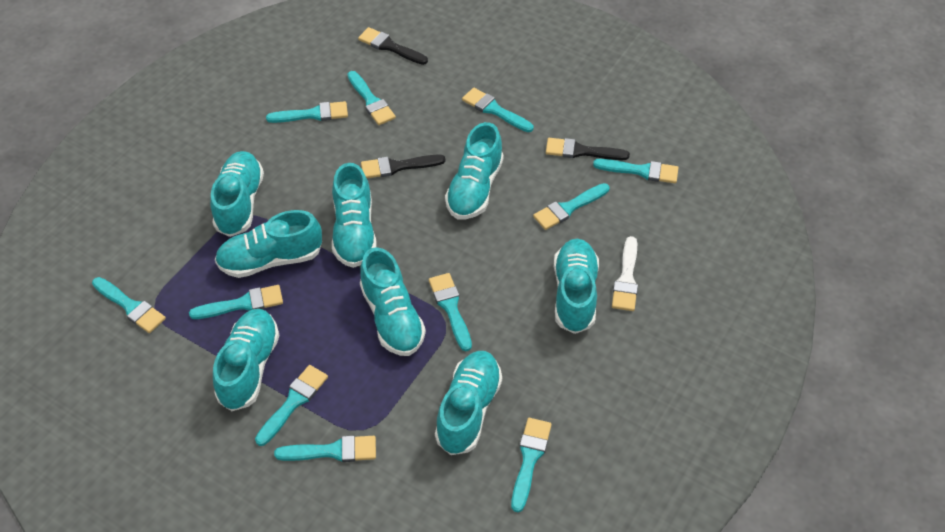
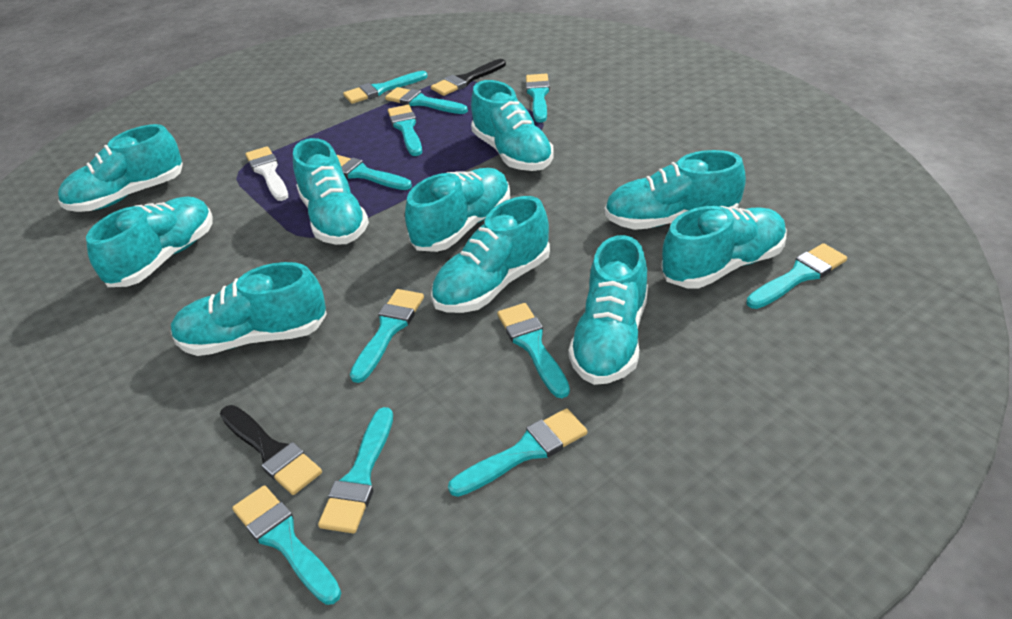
black brush: [358,27,428,65] [361,155,445,178] [546,138,630,160] = 3 -> [220,405,322,495] [431,59,506,96] = 2
turquoise shoe: [210,151,264,237] [213,309,280,411] [215,210,322,278] [332,163,377,268] [360,247,426,356] [435,351,502,455] [445,122,504,219] [554,239,599,334] = 8 -> [58,124,183,212] [86,197,212,287] [171,262,327,356] [293,138,369,245] [405,168,510,252] [431,196,550,313] [471,80,554,171] [569,235,648,385] [604,150,746,230] [661,206,787,289] = 10

